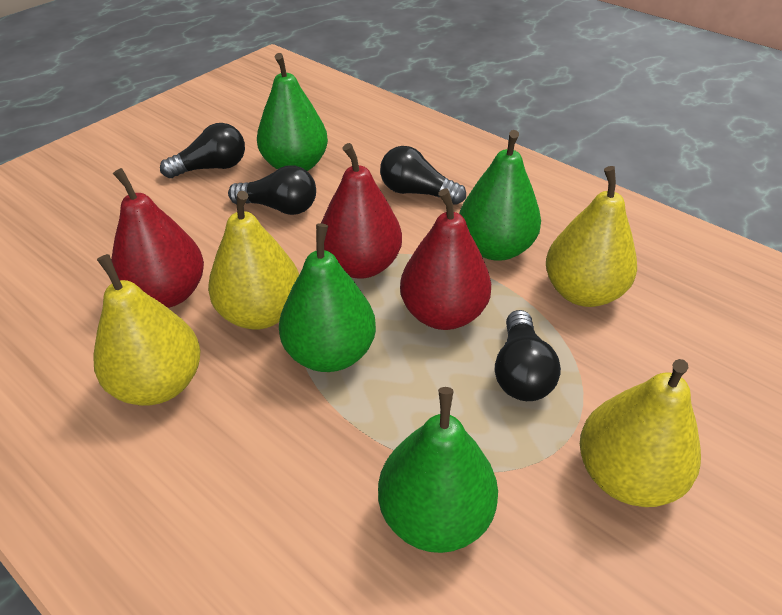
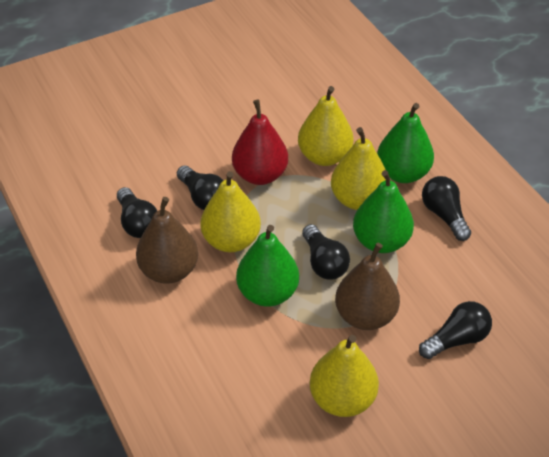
black light bulb: [160,123,245,178] [228,165,316,215] [380,146,466,205] [495,310,561,401] = 4 -> [117,187,157,238] [177,166,224,210] [302,224,350,279] [419,301,492,359] [422,176,471,241] = 5
brown pear: none = 0 -> [136,197,198,284] [335,243,400,330] = 2
green pear: [257,53,328,171] [279,223,376,372] [378,387,498,553] [459,130,541,261] = 4 -> [236,225,299,307] [353,170,414,253] [377,103,434,183] = 3
red pear: [111,168,204,308] [321,143,402,279] [400,188,491,330] = 3 -> [232,100,288,185] = 1

